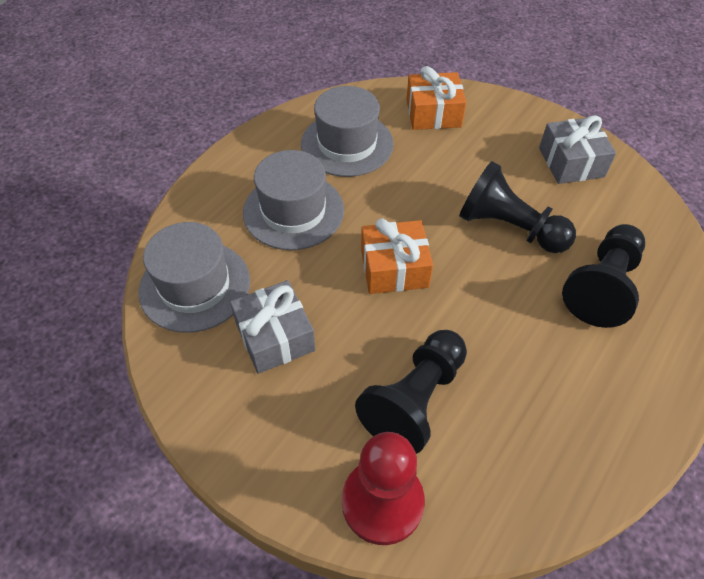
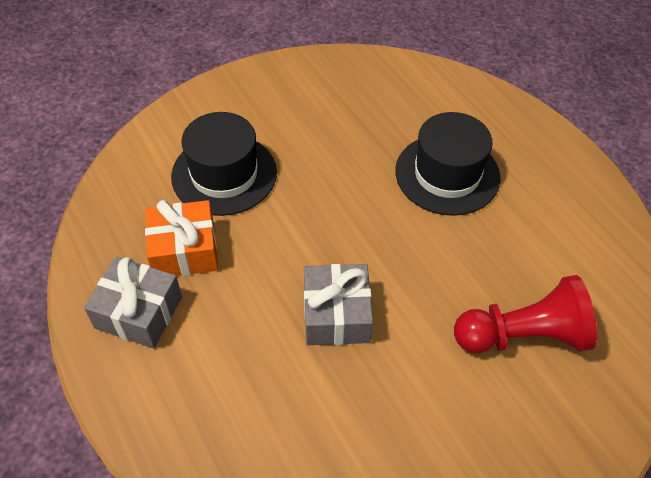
black hat: none = 0 -> [171,112,277,216] [395,112,501,216] = 2
black pawn: [355,330,467,454] [459,161,576,253] [562,224,645,328] = 3 -> none = 0
grey hat: [139,222,250,333] [243,150,344,250] [301,86,394,177] = 3 -> none = 0
orange gift: [361,218,433,294] [406,66,466,130] = 2 -> [145,200,218,276] = 1

